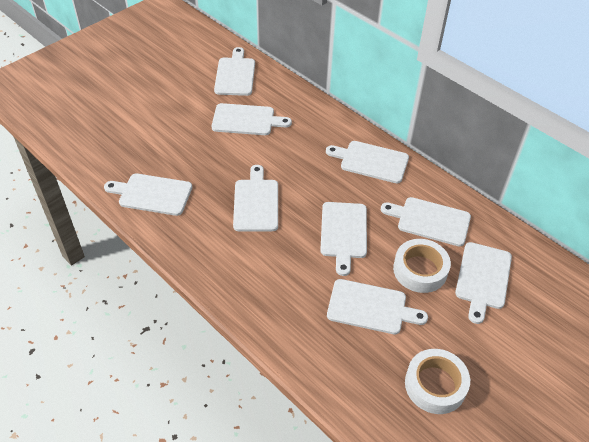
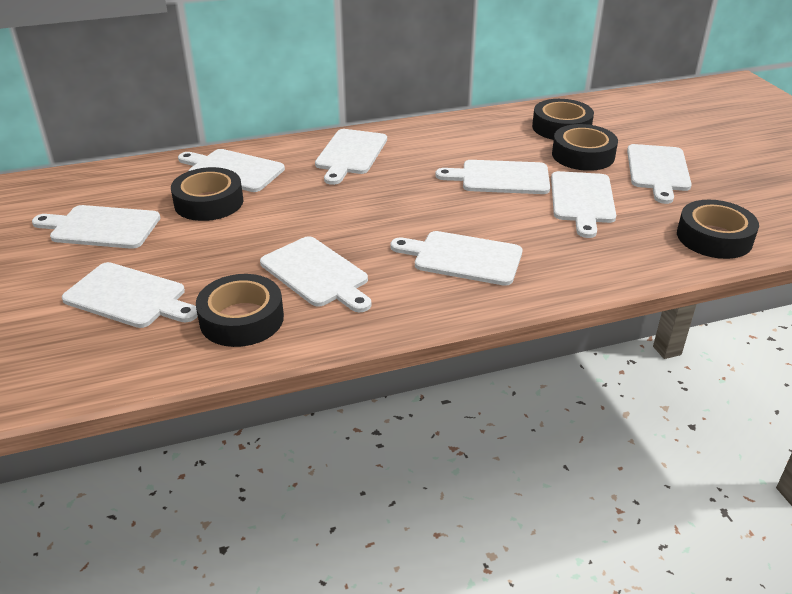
black tape: none = 0 -> [171,167,243,221] [196,274,284,347] [532,99,594,140] [552,124,618,171] [677,200,759,259] = 5
white tape: [393,239,451,293] [405,349,470,414] = 2 -> none = 0

